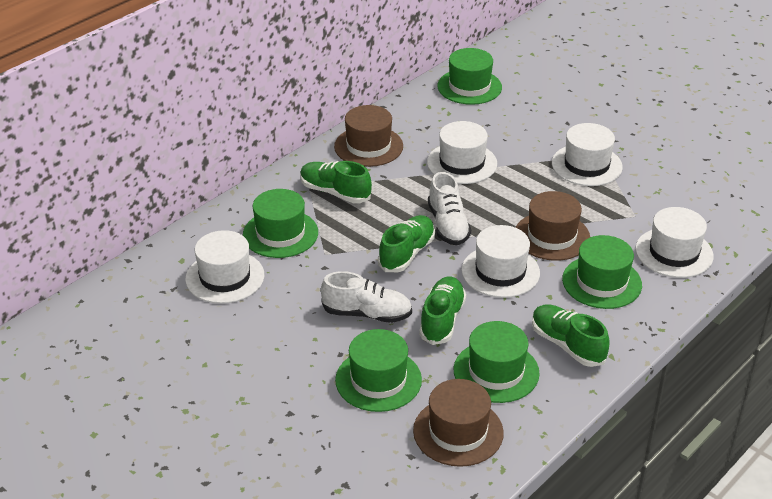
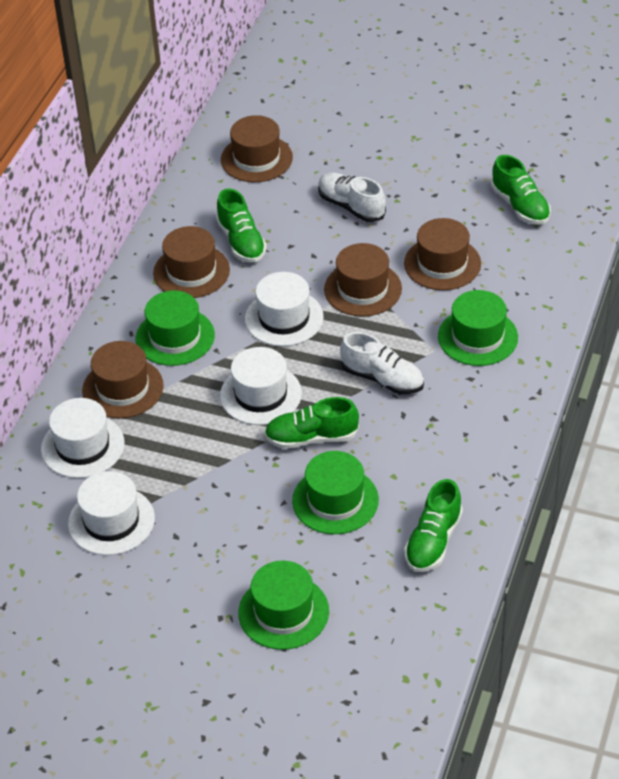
brown hat: [334,105,403,167] [413,379,504,467] [516,191,590,261] = 3 -> [82,341,164,418] [153,226,230,298] [221,115,293,182] [324,243,402,317] [404,218,481,290] = 5
green hat: [243,189,318,258] [335,329,422,412] [437,48,502,105] [454,321,540,403] [562,235,642,309] = 5 -> [136,290,215,366] [238,561,329,650] [292,451,379,534] [438,290,518,366] = 4
white hat: [185,230,264,304] [427,121,497,184] [461,225,540,298] [552,123,623,186] [635,207,714,278] = 5 -> [41,398,125,478] [68,471,155,555] [220,347,302,425] [245,272,324,346] = 4

